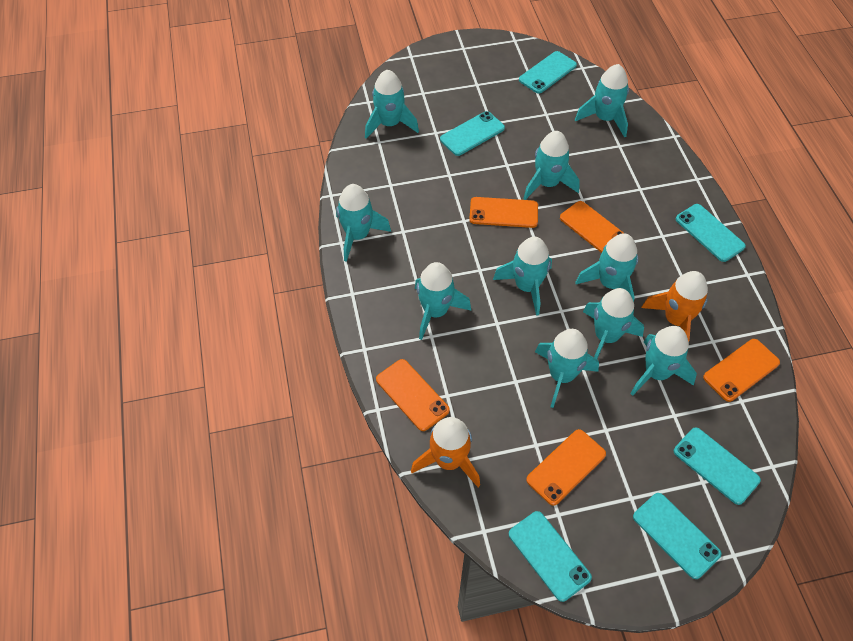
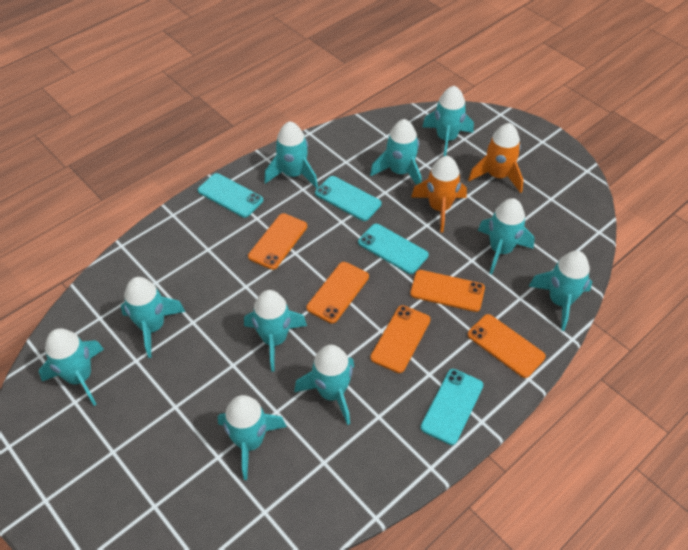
turquoise phone: [440,111,505,156] [509,511,592,602] [519,51,577,94] [633,493,721,579] [674,428,761,505] [676,204,746,262] = 6 -> [198,173,263,218] [315,176,382,221] [358,224,429,274] [420,369,483,445] = 4

